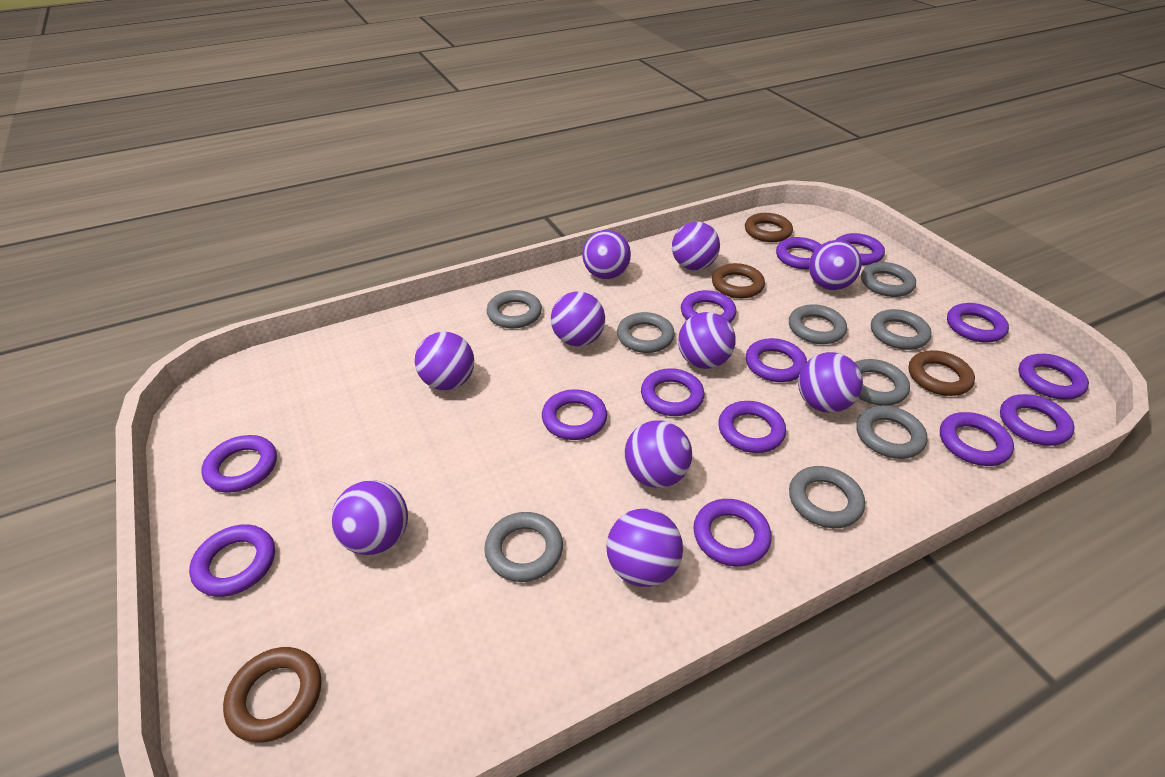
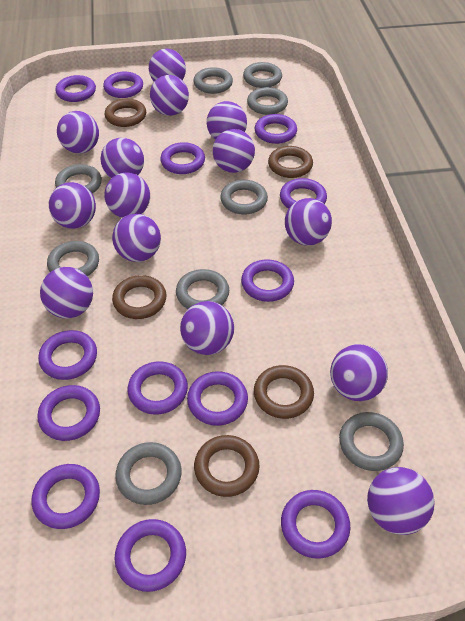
brown ring: [223,647,321,743] [712,263,765,298] [745,213,793,242] [909,350,975,396] = 4 -> [105,98,146,127] [112,275,166,319] [194,435,259,497] [254,365,314,419] [268,146,313,178] = 5
purple ball: [331,480,408,555] [415,332,474,390] [551,292,605,346] [582,230,631,279] [606,509,683,587] [624,420,692,488] [672,222,720,270] [678,312,736,369] [798,352,863,413] [809,240,862,290] = 10 -> [40,267,93,318] [49,182,96,229] [57,111,99,154] [100,138,144,178] [104,173,150,218] [112,214,161,262] [149,49,186,82] [150,75,189,116] [180,301,234,355] [207,101,247,140] [213,129,255,173] [285,198,332,246] [330,344,388,401] [367,467,434,535] = 14
purple ring: [189,525,275,597] [201,435,277,493] [542,389,607,440] [641,368,704,416] [681,290,736,323] [693,499,771,566] [718,401,786,453] [746,338,807,382] [776,237,821,269] [836,233,885,265] [940,412,1014,466] [947,303,1009,342] [1000,394,1075,446] [1018,354,1089,399] = 14 -> [32,464,100,529] [38,330,97,380] [38,385,100,441] [55,75,96,102] [103,72,143,98] [114,519,186,592] [127,361,188,415] [160,142,205,174] [187,371,248,426] [241,259,294,302] [255,114,297,144] [280,178,327,209] [281,490,350,559] = 13

